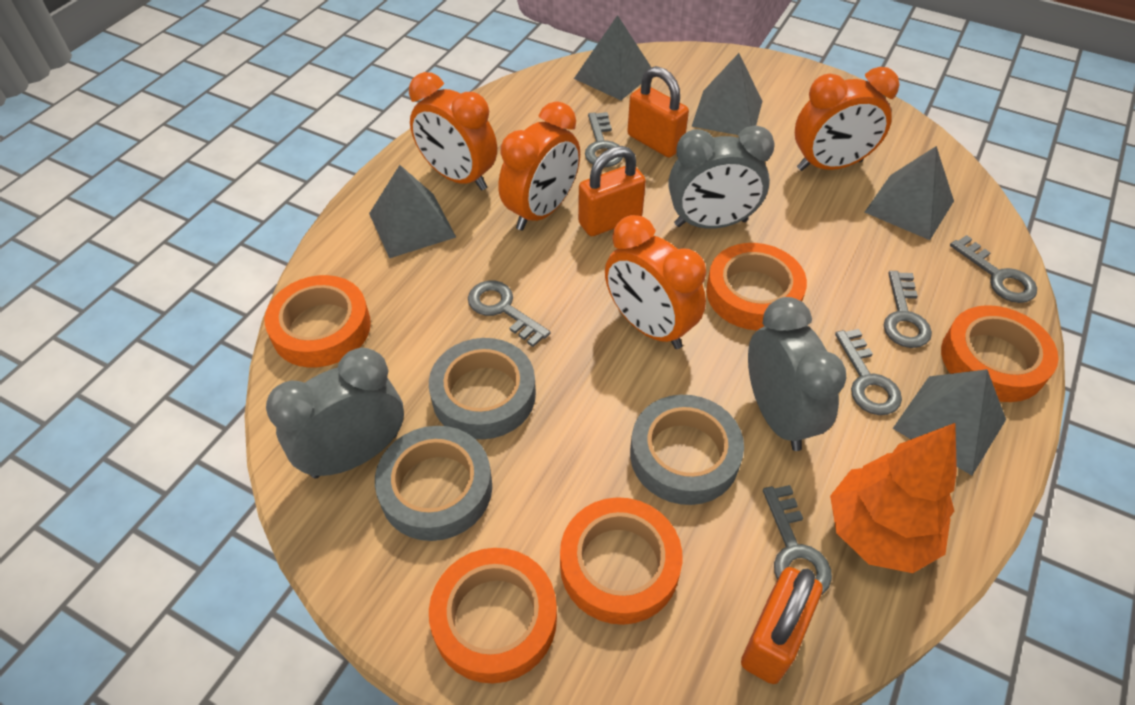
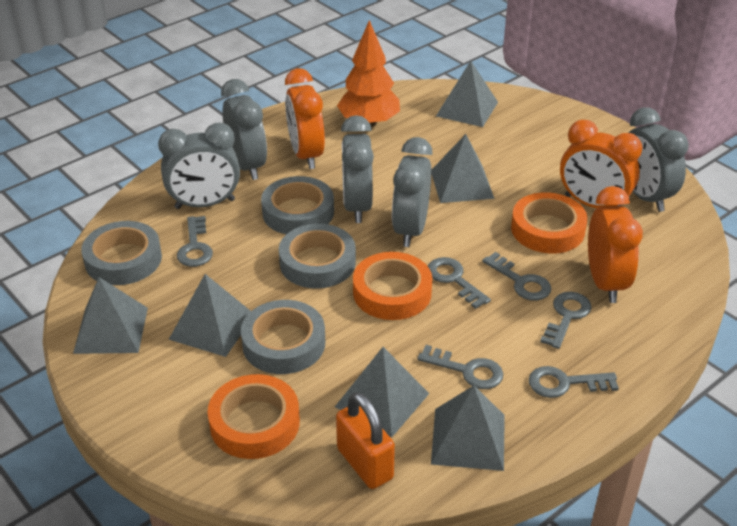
grey clock: [266,348,404,478] [669,126,775,229] [748,297,846,451] = 3 -> [158,123,240,209] [221,79,267,180] [341,115,374,223] [392,137,433,247] [629,107,689,212] = 5
grey pyramid: [369,165,456,258] [574,15,651,100] [691,53,762,135] [864,146,954,240] [892,369,1006,476] = 5 -> [73,277,148,354] [169,274,251,357] [335,347,429,437] [431,134,495,203] [431,386,505,471] [436,61,498,127] = 6
grey tape: [375,426,492,541] [429,338,536,439] [630,395,744,505] = 3 -> [81,221,162,285] [241,300,325,374] [261,176,334,234] [279,224,356,289] = 4
orange clock: [409,72,497,191] [498,101,580,230] [605,215,706,349] [795,67,899,171] = 4 -> [285,68,325,169] [560,120,642,208] [588,186,643,303] = 3
orange padlock: [578,146,646,236] [627,66,689,157] [741,567,823,684] = 3 -> [336,392,395,489] = 1
orange tape: [265,275,371,368] [429,548,557,683] [560,497,682,625] [706,243,807,330] [941,305,1058,402] = 5 -> [208,374,300,459] [353,252,432,320] [511,192,587,253] = 3

